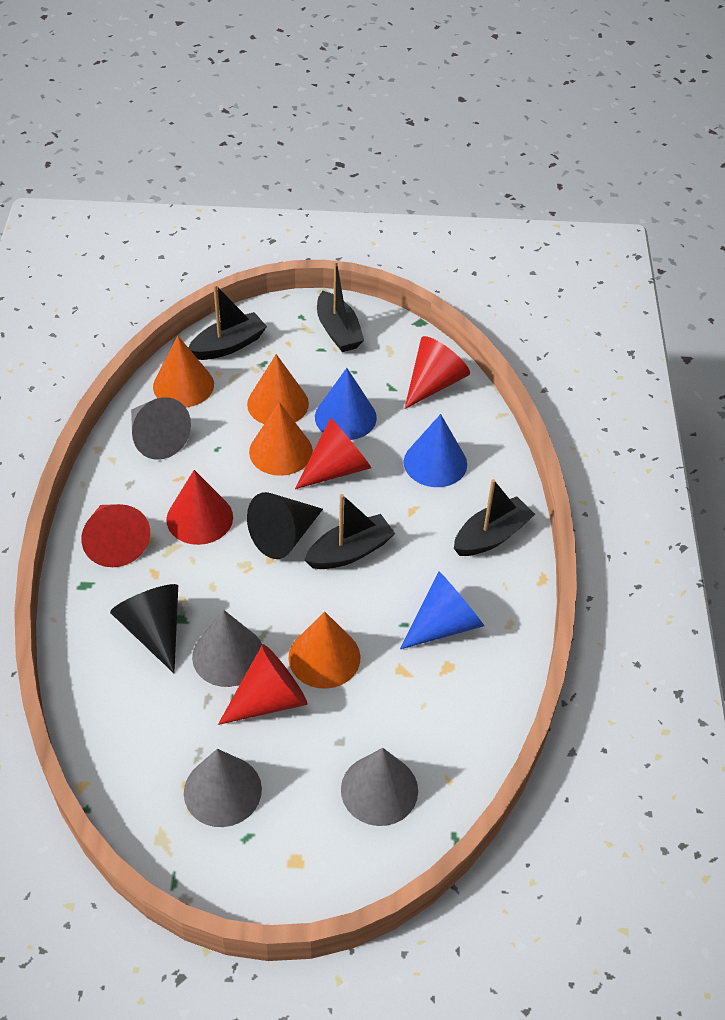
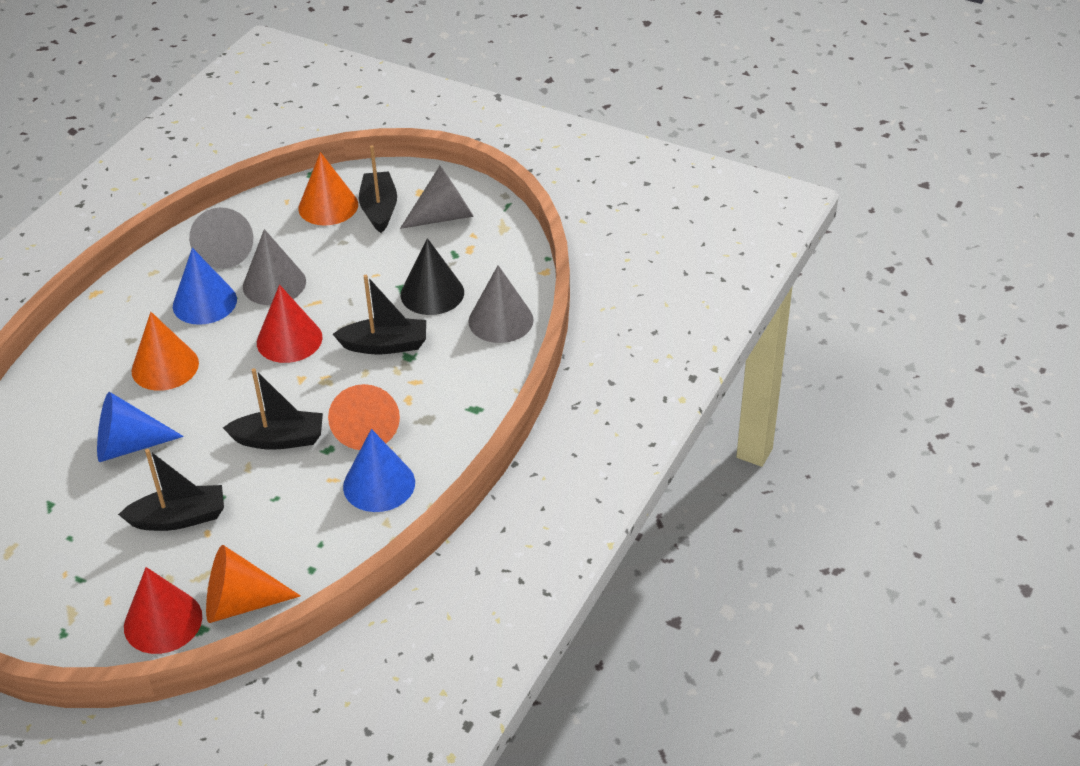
black cone: [110,584,178,673] [247,492,323,559] = 2 -> [401,238,464,315] = 1
red cone: [81,504,150,567] [166,470,233,545] [218,644,307,725] [295,418,371,489] [404,336,470,409] = 5 -> [124,567,202,654] [257,285,323,363] = 2

